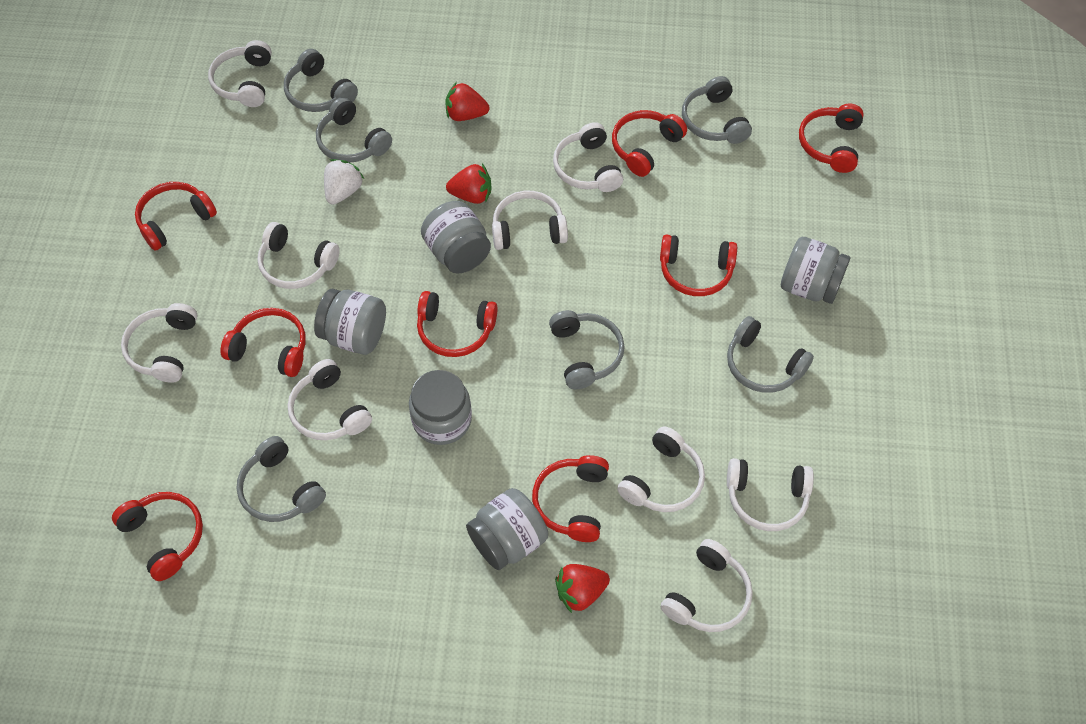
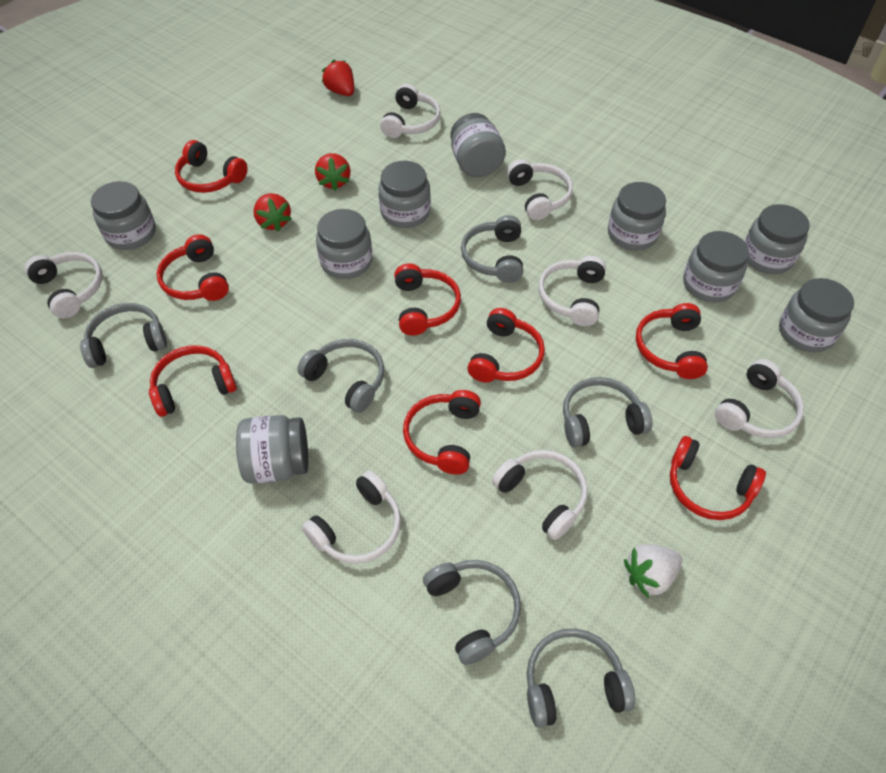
grey jar: [314,289,386,355] [409,370,472,445] [421,201,491,274] [466,488,548,570] [781,237,850,304] = 5 -> [91,181,156,250] [236,415,308,484] [316,209,372,279] [378,161,431,228] [451,113,506,177] [608,182,666,250] [683,231,749,302] [745,204,810,274] [779,278,854,352] = 9
white headphones: [121,303,198,383] [208,40,272,107] [257,222,340,289] [288,359,372,440] [492,191,568,250] [553,122,623,192] [617,426,705,512] [661,539,753,632] [727,458,814,531] = 9 -> [25,252,103,318] [302,471,401,564] [380,84,441,138] [492,450,588,540] [507,159,573,220] [539,256,606,326] [715,359,804,438] = 7

